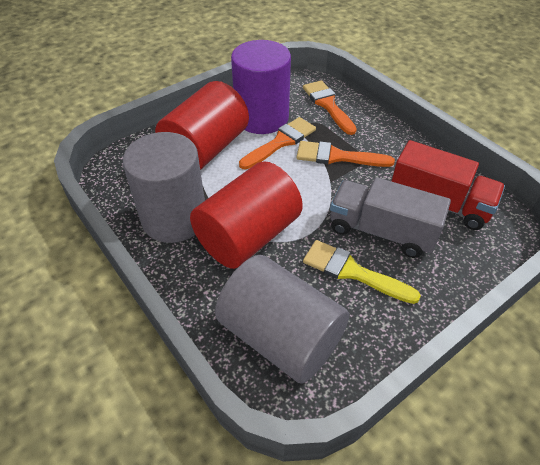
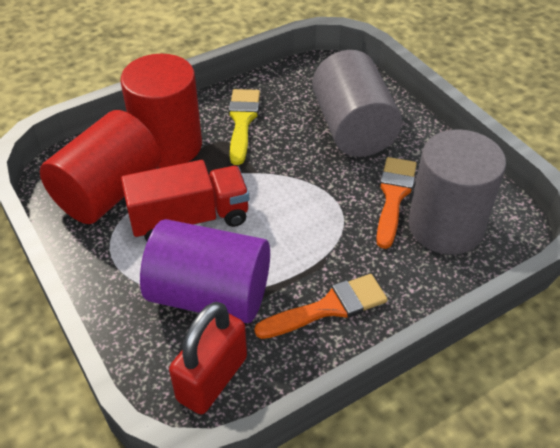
grey truck: [330,177,451,258] = 1 -> none = 0
orange brush: [239,117,316,169] [297,141,395,167] [303,80,357,135] = 3 -> [254,274,388,339] [376,157,417,249] = 2
red padlock: none = 0 -> [169,302,247,414] = 1

